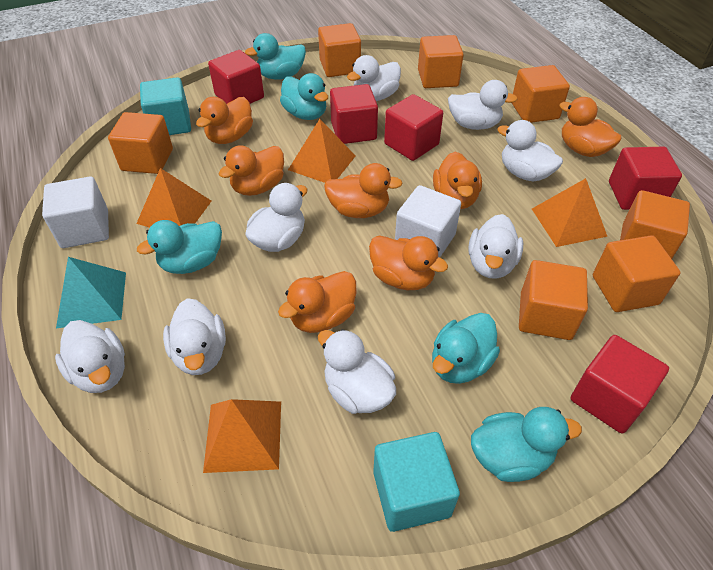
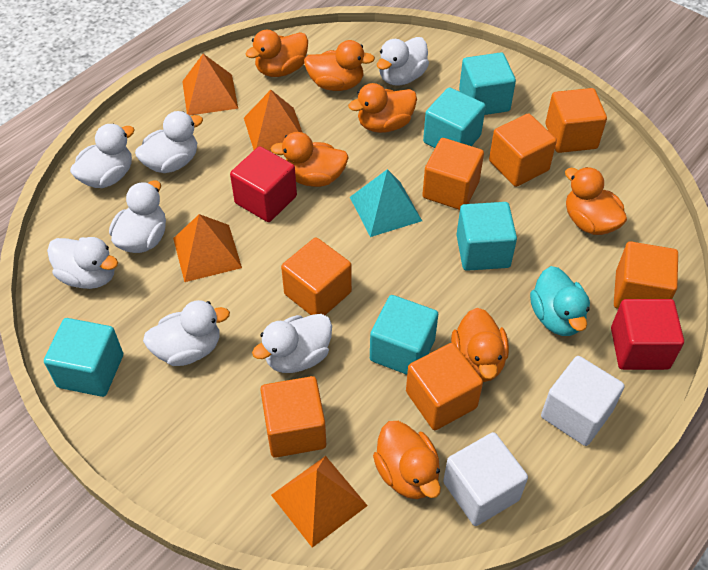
red cube: [208,50,264,104] [330,84,378,144] [384,94,443,161] [571,335,669,434] [609,147,682,210] = 5 -> [230,146,297,222] [611,299,684,370] = 2
turquoise cube: [140,77,191,135] [373,432,460,532] = 2 -> [44,318,123,397] [370,295,438,375] [423,87,486,148] [456,202,517,271] [459,52,516,115] = 5
turquoise duck: [137,220,222,274] [245,33,306,80] [280,73,328,120] [432,313,500,384] [471,407,582,482] = 5 -> [530,266,590,336] = 1
white duck: [55,320,125,393] [163,298,226,375] [245,183,308,252] [318,329,396,414] [347,55,401,101] [448,80,518,130] [468,214,523,279] [497,120,563,181] = 8 -> [47,237,118,289] [70,123,134,188] [109,180,166,253] [135,111,203,173] [143,300,230,366] [252,314,332,373] [377,37,429,86] = 7

